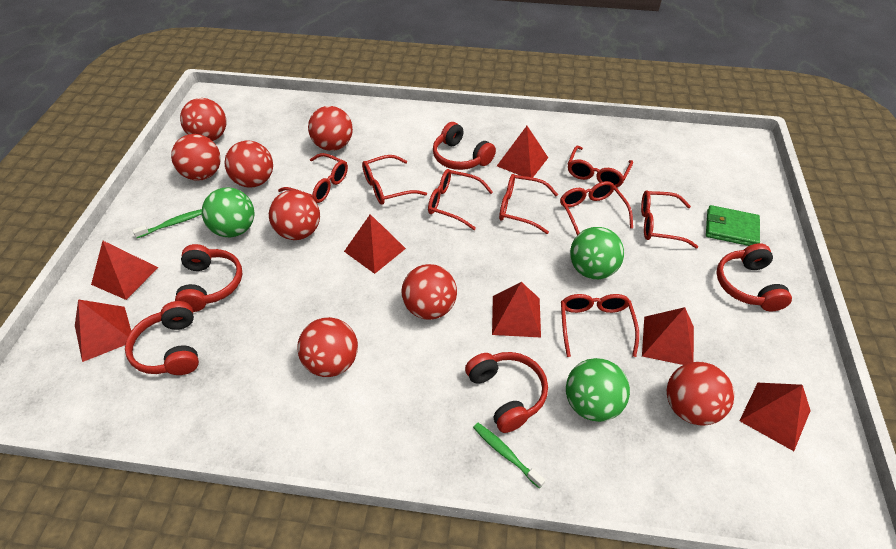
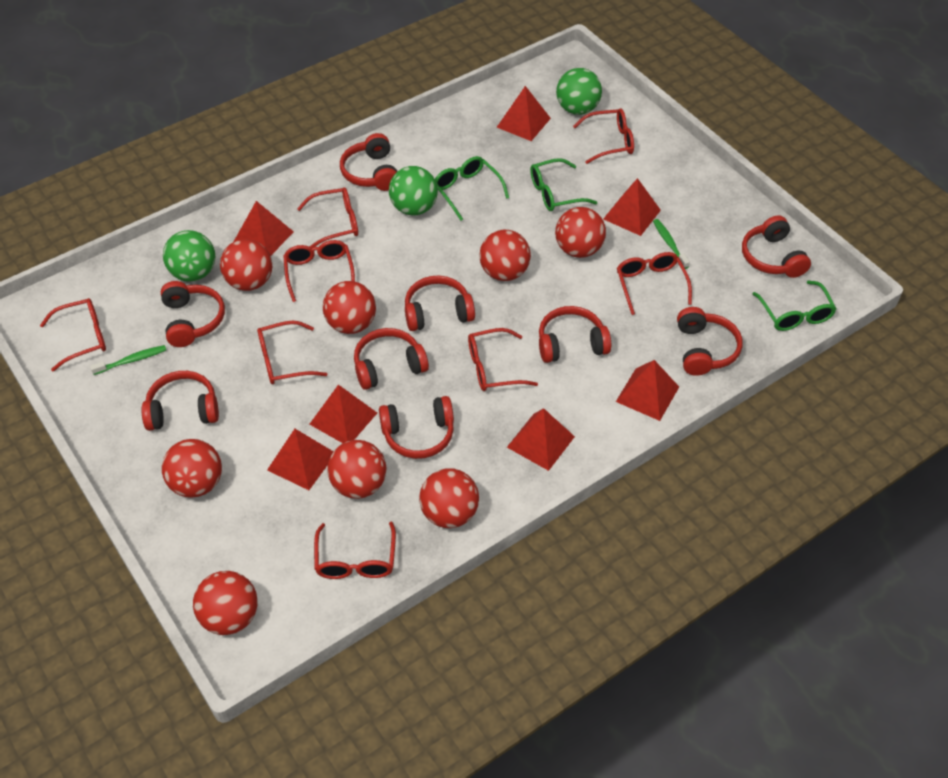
green glasses: none = 0 -> [435,156,509,221] [530,158,597,211] [752,280,836,331] = 3
green wallet: [706,205,760,246] = 1 -> none = 0
red headphones: [125,301,199,375] [175,244,242,312] [433,122,496,170] [465,352,548,433] [716,243,792,312] = 5 -> [142,371,219,431] [161,281,225,347] [340,133,397,191] [354,328,429,390] [379,396,454,459] [405,276,475,331] [539,306,611,363] [677,307,742,376] [742,215,811,278] = 9

